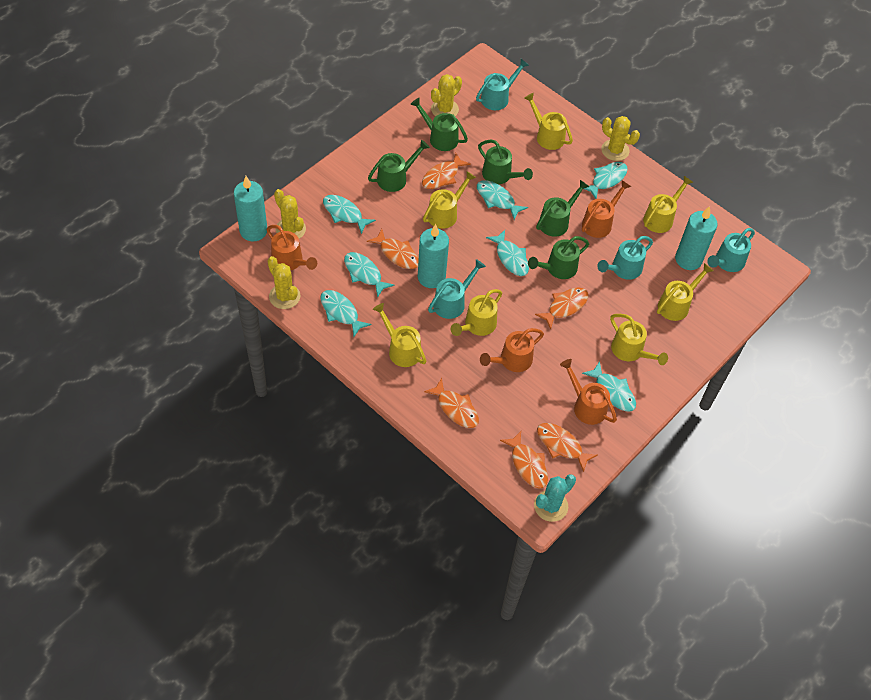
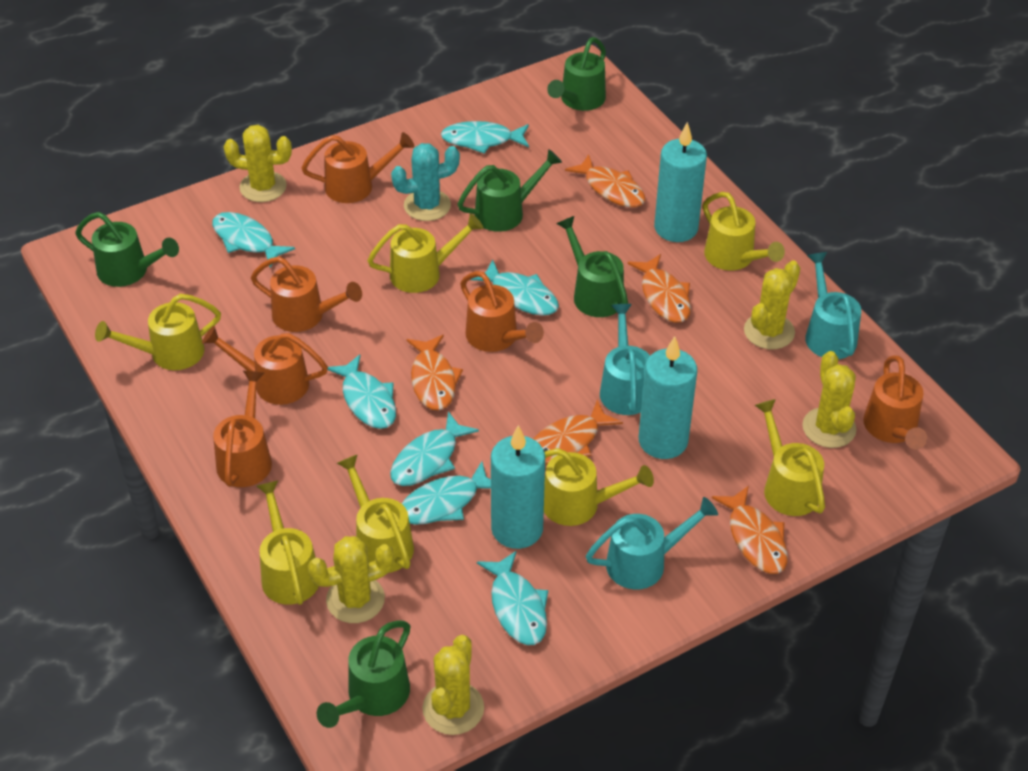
orange fish: [367,229,419,269] [422,153,471,189] [424,378,479,428] [500,431,548,489] [535,288,588,329] [537,423,598,472] = 6 -> [406,335,463,410] [534,400,623,465] [565,154,645,207] [628,254,691,323] [712,486,788,574] = 5
orange watering can: [266,225,317,270] [480,328,544,372] [560,359,617,425] [582,180,632,238] = 4 -> [202,326,328,405] [213,371,272,487] [251,256,362,332] [301,132,414,203] [460,271,544,352] [863,355,927,449] = 6
turquoise watering can: [428,259,486,319] [476,59,529,110] [597,236,653,280] [707,228,755,272] = 4 -> [586,497,718,589] [600,304,650,415] [805,252,861,359] = 3
yellow cactus: [267,256,300,309] [274,189,306,239] [431,74,462,116] [601,116,640,161] = 4 -> [224,125,292,202] [308,536,394,623] [422,635,484,735] [744,261,800,349] [802,351,856,448] = 5

